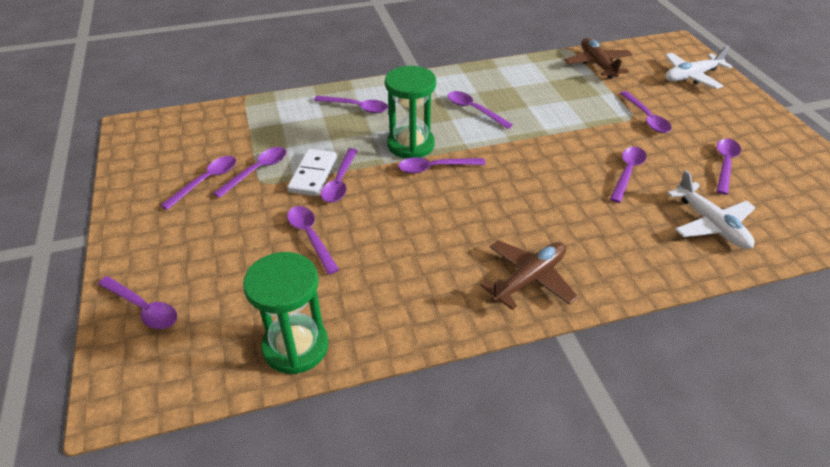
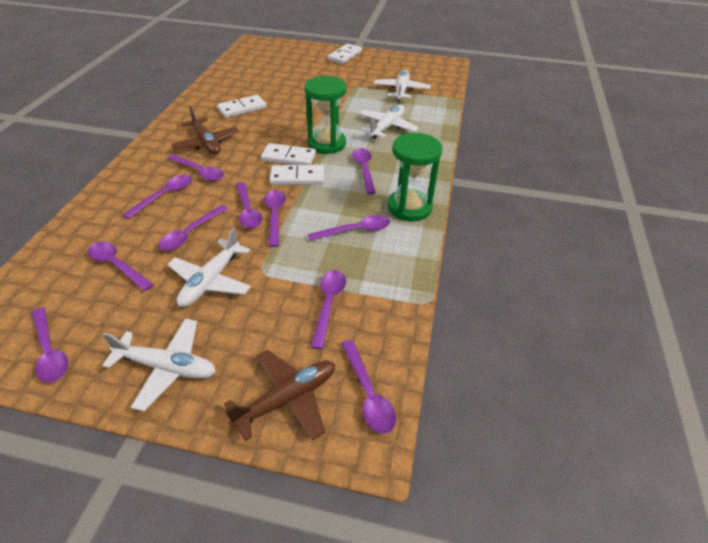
white domino: [287,149,337,196] = 1 -> [217,95,267,118] [261,143,316,165] [269,165,324,185] [328,44,362,64] = 4
white plane: [665,45,733,89] [667,170,756,249] = 2 -> [102,318,216,412] [167,228,251,307] [359,105,418,139] [374,70,431,101] = 4

